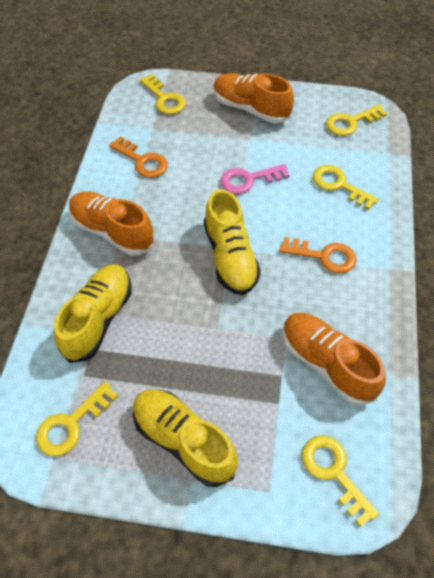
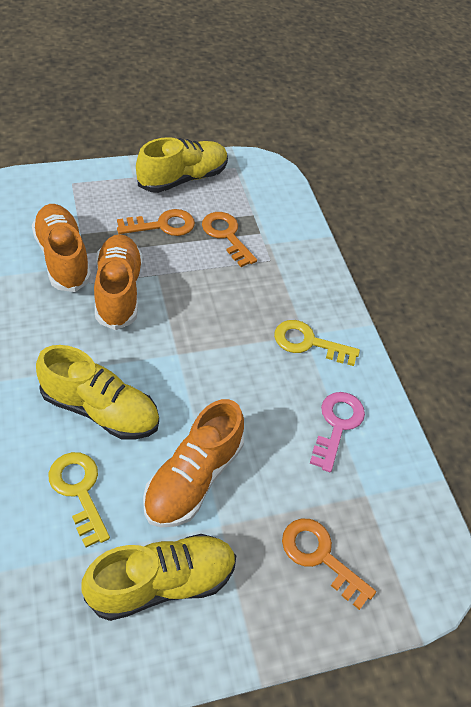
orange key: [109,137,168,178] [280,237,357,273] = 2 -> [117,209,195,236] [202,212,257,267] [282,519,376,610] = 3
yellow key: [36,382,118,456] [140,74,186,114] [302,435,379,527] [313,165,379,210] [326,105,387,136] = 5 -> [49,452,110,547] [274,320,360,366] = 2

